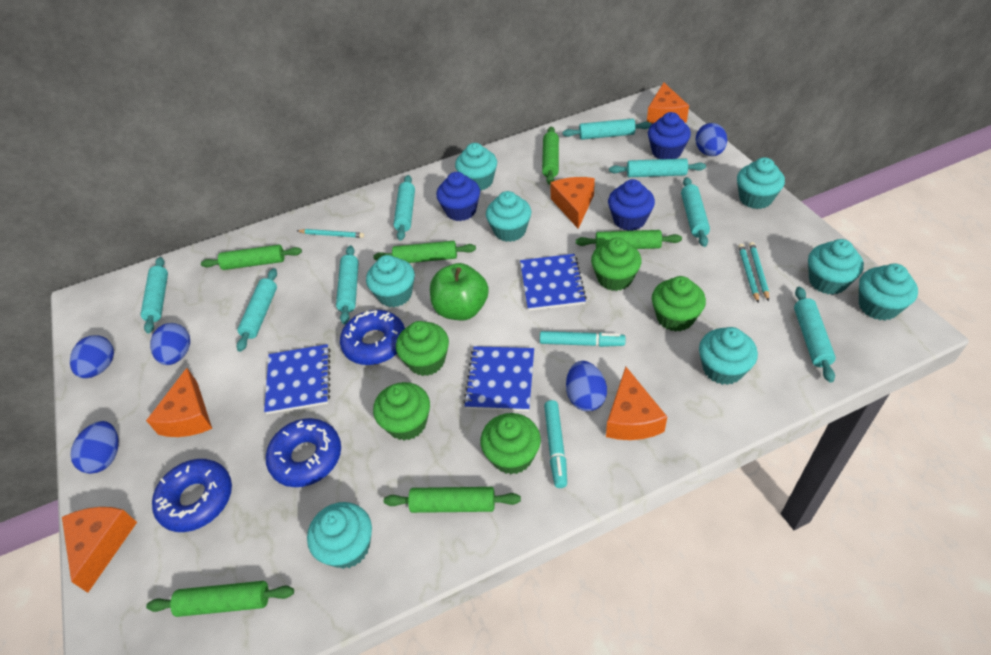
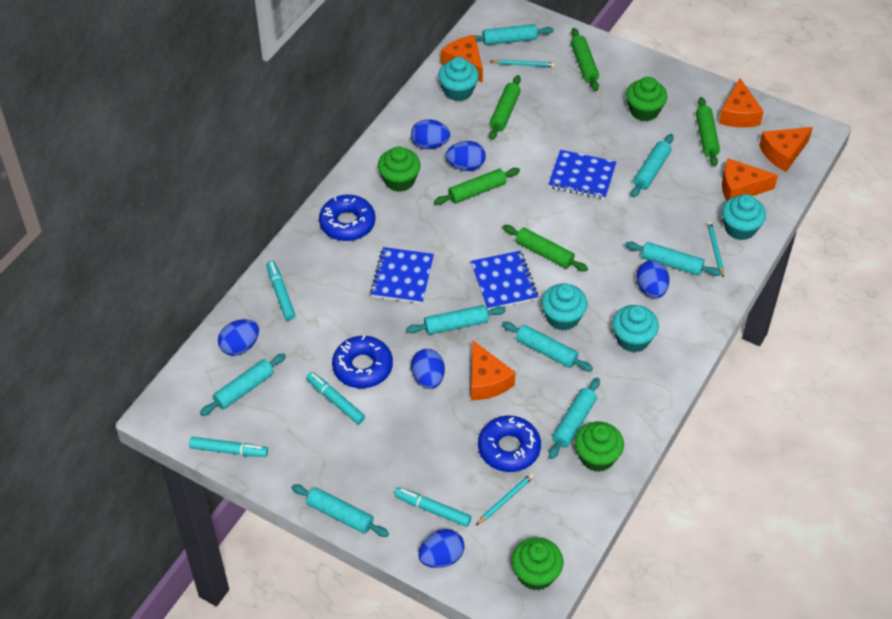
blue cupcake: [436,172,480,221] [608,179,655,231] [648,112,691,159] = 3 -> none = 0
blue egg: [70,335,114,378] [70,421,119,474] [150,323,190,365] [566,361,607,411] [696,123,727,156] = 5 -> [218,319,259,356] [411,119,450,149] [411,349,445,389] [419,529,465,568] [446,141,486,171] [636,260,669,298] = 6
green apple: [430,263,489,320] = 1 -> none = 0
green cupcake: [373,382,430,440] [396,321,449,376] [480,413,541,474] [591,237,642,291] [652,276,706,332] = 5 -> [378,146,421,192] [511,537,563,591] [575,422,624,472] [626,77,667,121] = 4
green rolling pin: [146,581,294,617] [201,245,302,270] [373,241,476,263] [384,487,521,513] [542,126,559,185] [576,230,682,249] = 6 -> [434,168,520,205] [489,75,521,140] [503,225,588,272] [571,28,599,91] [696,97,720,167] = 5
turquoise cupcake: [307,502,372,569] [366,255,415,307] [455,143,497,191] [486,191,531,242] [699,327,758,385] [737,157,785,209] [808,239,864,295] [859,264,918,320] = 8 -> [438,57,479,101] [541,284,587,331] [612,305,659,352] [722,194,766,240] = 4
turquoise marker: [540,331,625,347] [544,400,567,488] = 2 -> [189,437,268,457] [266,261,295,320] [306,372,365,424] [395,487,471,527] = 4

